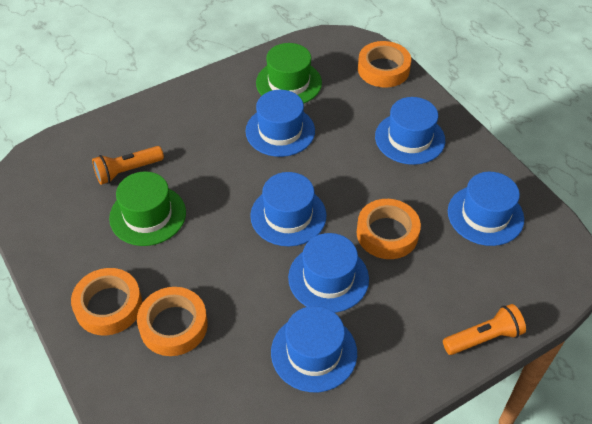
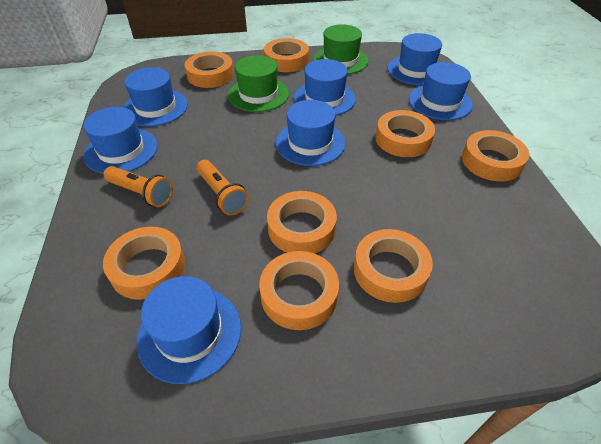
blue hat: [245,90,315,157] [250,172,326,246] [271,306,357,392] [288,233,369,313] [375,97,445,165] [448,172,524,246] = 6 -> [83,107,158,174] [124,67,188,127] [137,276,241,384] [276,100,345,166] [294,59,356,115] [387,33,442,85] [409,62,473,120] = 7
orange tape: [71,268,142,335] [137,287,208,356] [357,199,421,259] [358,41,411,88] = 4 -> [103,227,185,300] [185,51,234,88] [259,251,339,330] [264,38,309,72] [267,191,337,253] [354,229,433,303] [376,110,435,157] [462,130,529,182] = 8

